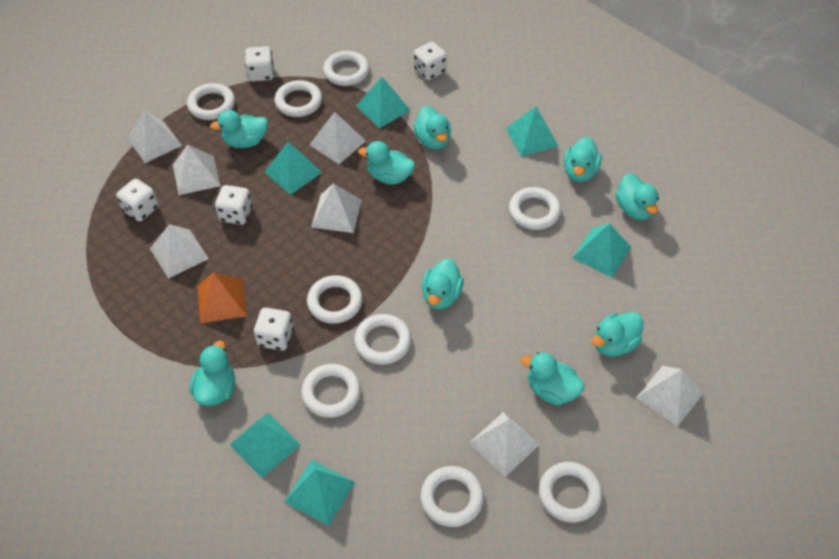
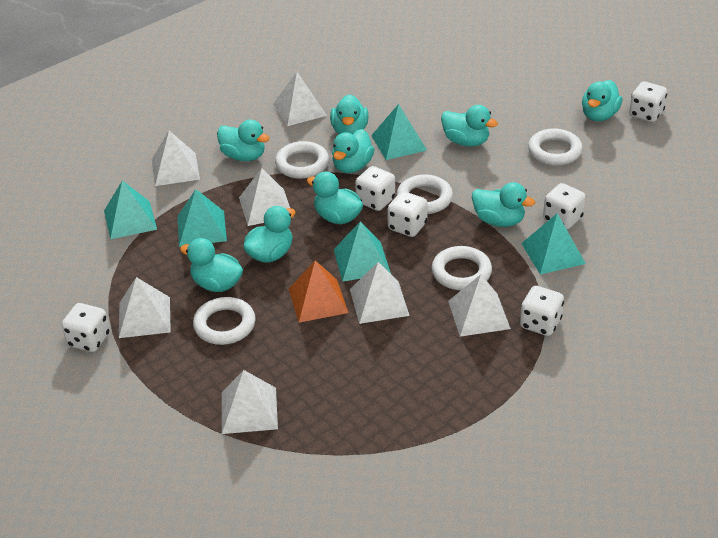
turquoise pyramid: [230,413,300,478] [264,142,323,195] [284,460,355,526] [356,77,411,128] [505,106,558,157] [572,223,631,277] = 6 -> [104,181,157,239] [177,189,227,247] [334,221,391,282] [371,104,427,160] [521,213,586,274] = 5
white dice: [116,179,158,222] [215,185,252,225] [245,46,274,81] [253,308,294,351] [414,42,447,80] = 5 -> [62,303,110,352] [355,166,395,211] [387,191,428,237] [520,286,564,336] [543,183,586,229] [629,81,667,122] = 6
white ring: [187,83,235,120] [274,80,322,117] [301,364,361,418] [307,275,362,324] [323,51,370,86] [354,314,411,365] [420,466,484,527] [509,187,561,230] [539,462,602,523] = 9 -> [193,297,255,345] [275,141,329,179] [397,174,453,214] [432,246,492,290] [528,128,583,166] = 5

